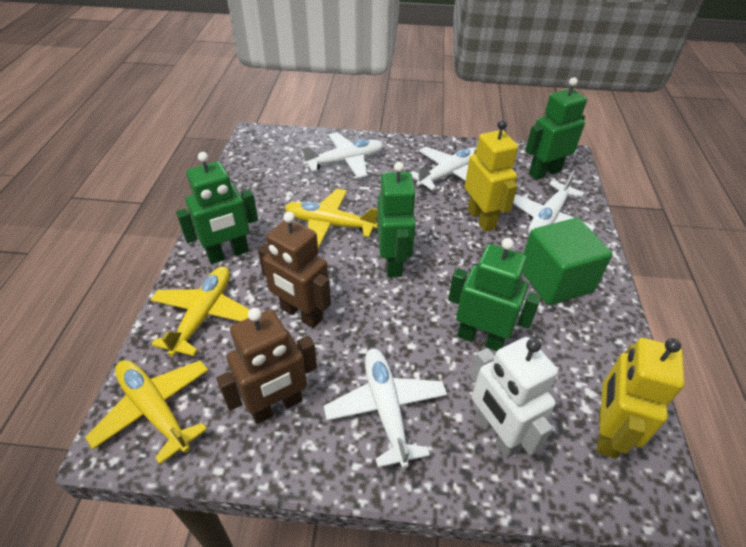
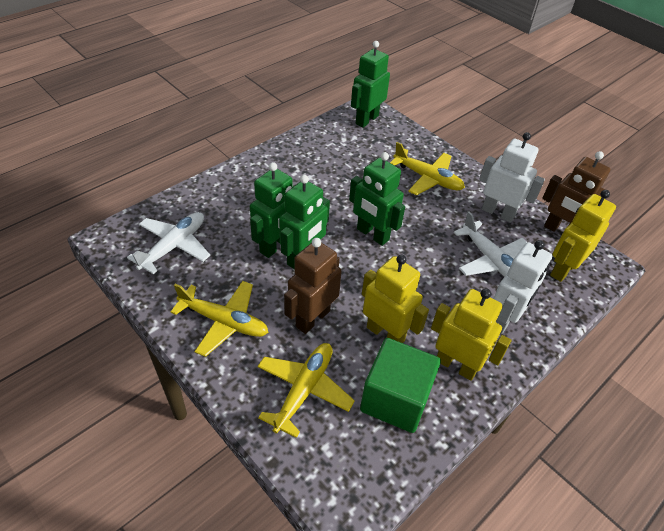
white plane: [302,132,384,178] [324,349,447,468] [410,147,477,190] [513,170,596,235] = 4 -> [127,212,210,274] [454,211,527,277] = 2
white robot: [471,337,558,459] = 1 -> [479,132,545,223] [493,240,552,334] = 2
yellow robot: [465,120,518,232] [597,338,685,459] = 2 -> [362,255,429,343] [431,288,511,381] [550,190,616,282] = 3

